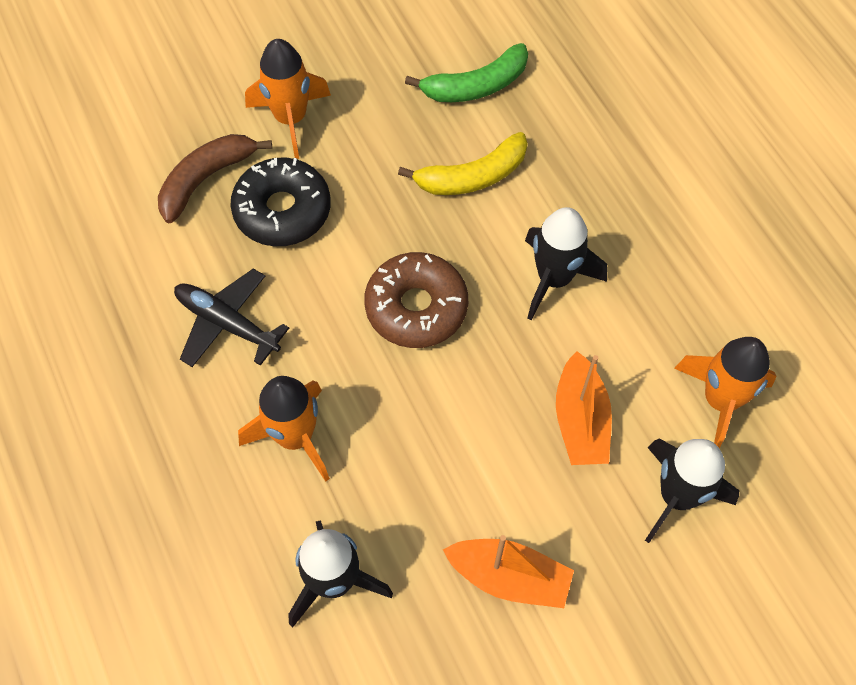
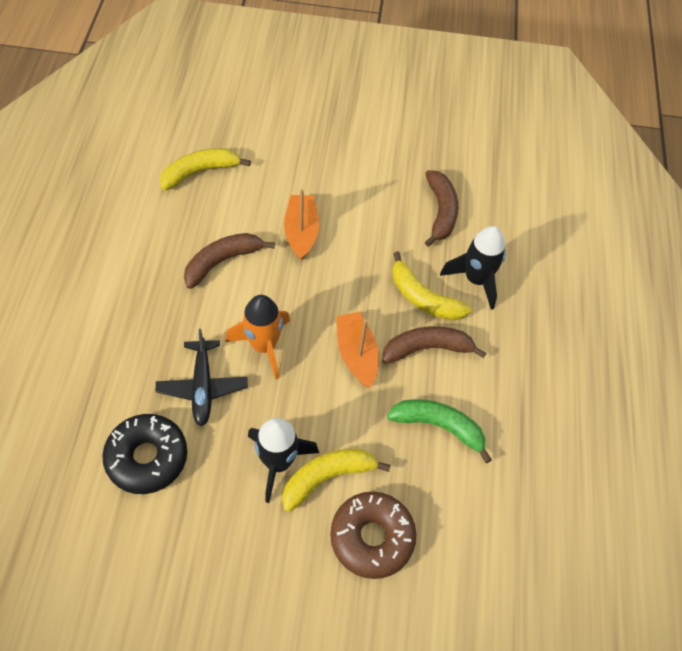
black rocket: [288,520,393,628] [525,207,607,320] [645,438,739,543] = 3 -> [248,418,319,503] [440,226,506,310] = 2
brown banana: [158,134,272,223] = 1 -> [184,233,275,289] [382,326,486,364] [425,170,458,247] = 3
orange rocket: [238,376,330,482] [245,39,331,159] [674,337,777,448] = 3 -> [226,295,290,379] = 1
yellow banana: [398,132,528,195] = 1 -> [160,148,251,190] [282,449,391,512] [392,251,472,321] = 3

